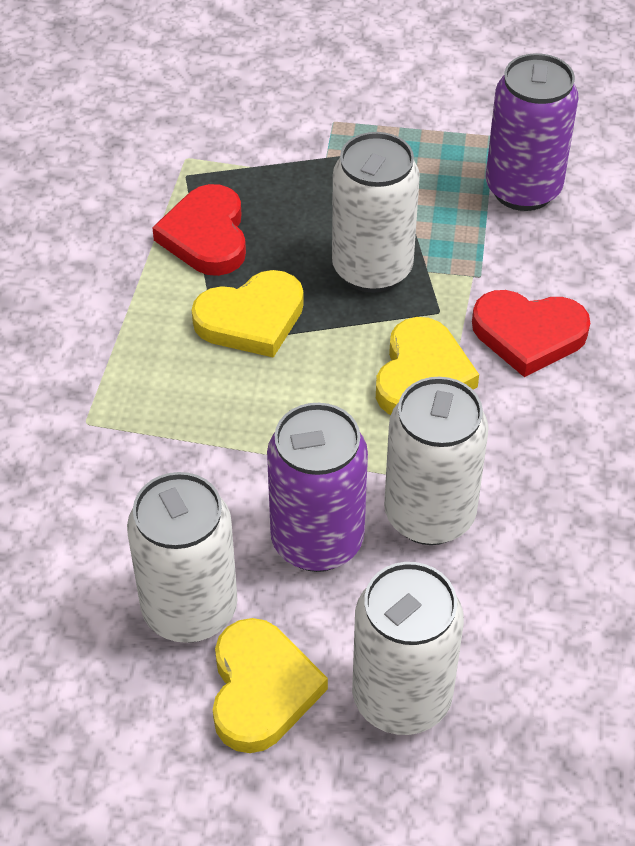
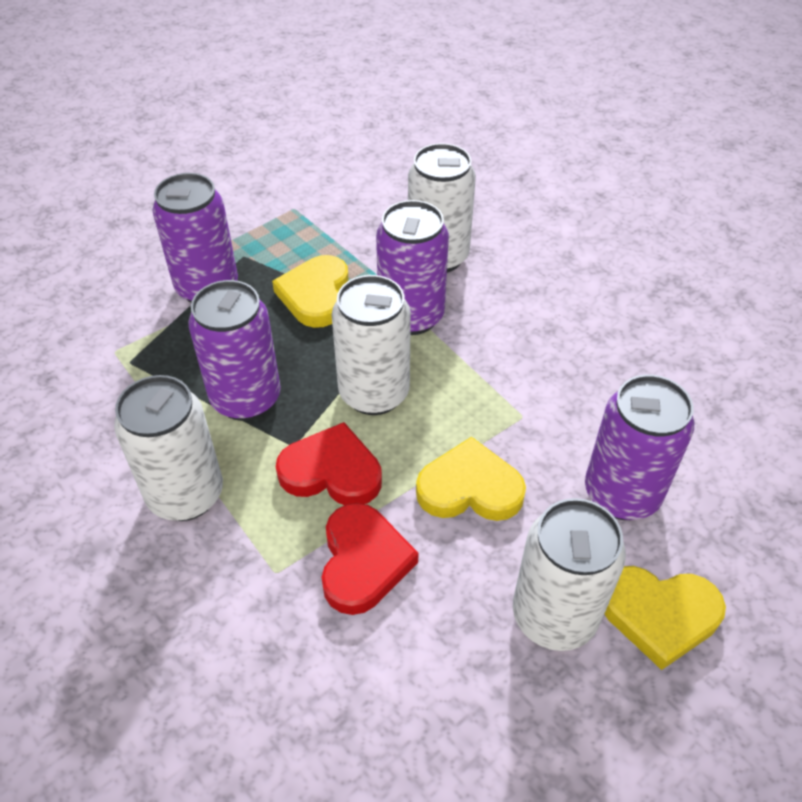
purple can: [267,403,368,572] [486,53,579,211] = 2 -> [152,173,238,303] [188,280,281,421] [376,200,449,335] [585,375,694,520] = 4

